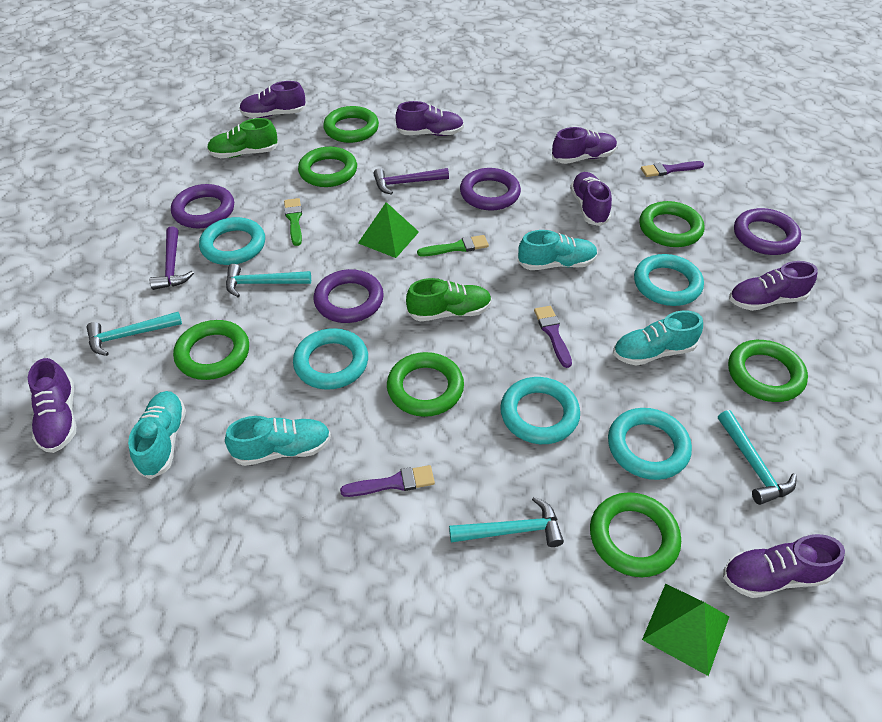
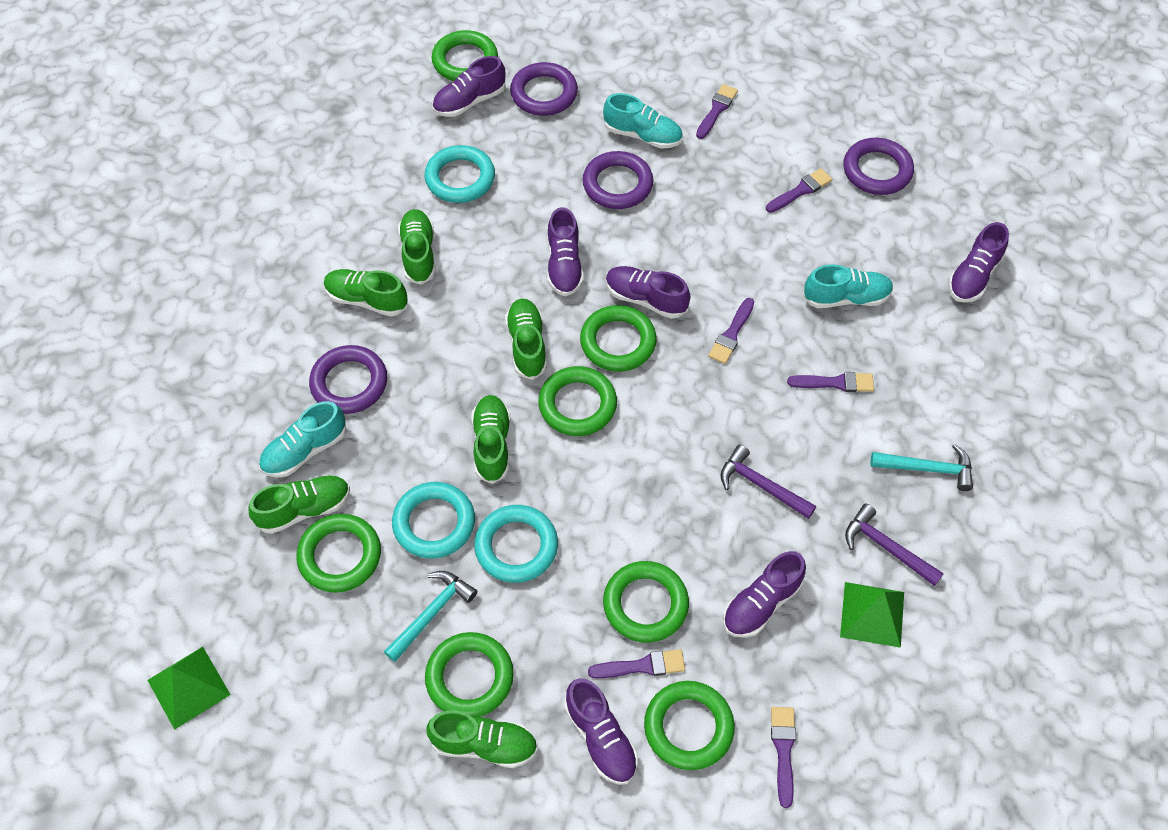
green brush: [284,198,302,246] [417,235,489,257] = 2 -> none = 0
green shoe: [207,118,279,158] [406,278,492,321] = 2 -> [248,475,350,534] [324,269,408,317] [398,209,436,285] [426,711,538,768] [471,395,510,484] [505,299,547,380] = 6
purple brush: [340,465,435,497] [534,306,572,368] [641,161,704,177] = 3 -> [588,649,685,678] [696,84,738,139] [708,298,754,364] [766,168,832,213] [771,707,796,808] [787,372,874,392] = 6
purple shoe: [28,358,76,453] [239,81,306,118] [396,101,464,136] [552,127,617,164] [570,172,612,226] [723,534,845,598] [729,261,818,311] = 7 -> [432,56,506,117] [547,207,584,296] [565,678,638,785] [606,266,690,319] [723,551,806,638] [948,222,1009,303] = 6
turquoise hammer: [86,312,182,356] [226,264,311,297] [449,497,564,547] [718,410,796,505] = 4 -> [384,571,477,662] [870,444,973,491] = 2
turquoise ring: [199,217,265,265] [293,328,368,390] [500,377,580,444] [608,408,692,480] [634,254,704,306] = 5 -> [392,482,475,559] [424,145,495,203] [474,505,558,583] = 3
turquoise shoe: [128,391,186,479] [225,416,331,466] [518,230,598,270] [613,310,703,366] = 4 -> [259,401,347,477] [603,93,682,149] [803,265,894,308] = 3

